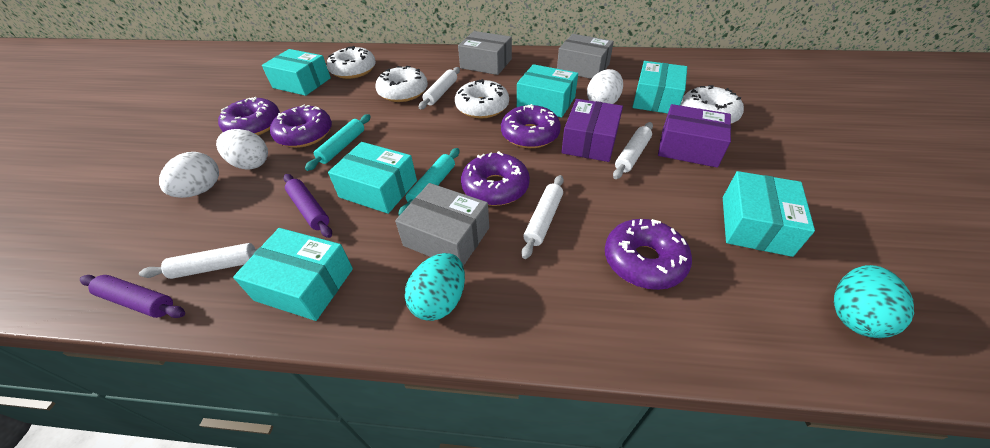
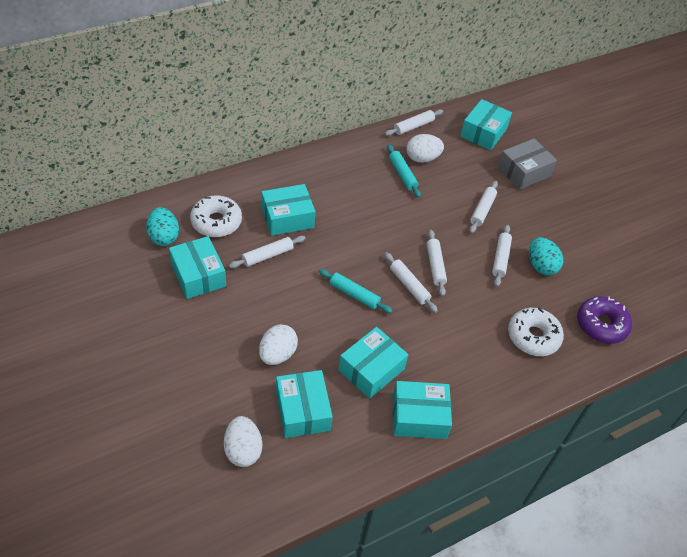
grey box: [395,183,489,266] [458,31,512,75] [557,34,614,79] = 3 -> [498,138,557,190] = 1
purple box: [561,99,623,162] [658,104,731,168] = 2 -> none = 0
purple donut: [218,97,280,135] [270,105,332,148] [461,151,530,206] [501,104,561,148] [605,219,692,290] = 5 -> [577,296,632,344] = 1
purple rolling pin: [80,275,185,318] [284,174,332,238] = 2 -> none = 0
white donut: [327,46,376,79] [375,66,428,102] [455,79,509,118] [681,85,744,124] = 4 -> [190,195,242,237] [508,308,564,356] = 2
white rolling pin: [139,243,258,279] [419,67,460,109] [522,175,564,259] [613,122,653,179] = 4 -> [229,236,306,268] [384,252,438,313] [385,109,443,136] [426,230,447,296] [469,181,498,233] [492,225,512,287] = 6

